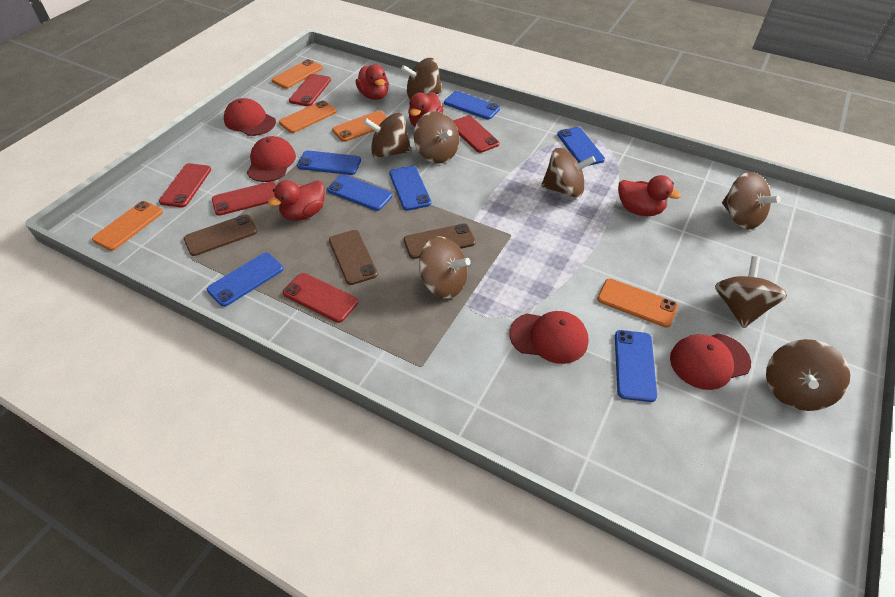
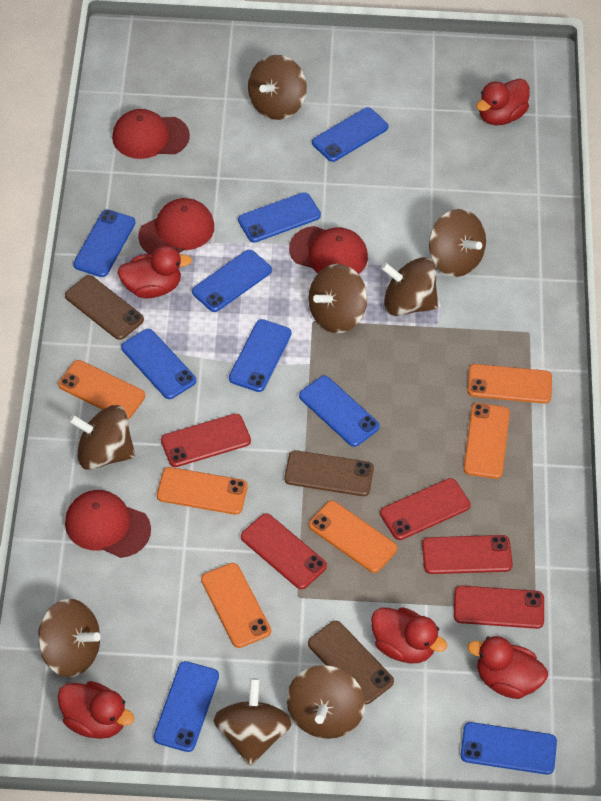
blue phone: [207,253,283,307] [297,150,361,175] [327,175,392,211] [389,166,431,211] [444,91,500,120] [557,127,605,166] [615,330,657,402] = 7 -> [73,209,135,277] [121,329,196,399] [154,661,219,752] [192,250,272,312] [229,319,292,392] [238,192,321,242] [299,376,380,447] [312,107,388,162] [461,722,557,775] = 9
orange phone: [92,201,163,251] [272,59,323,89] [279,100,337,133] [332,111,387,142] [597,279,678,328] = 5 -> [58,360,145,419] [157,467,248,515] [201,563,271,648] [309,501,397,573] [464,403,510,479] [468,364,552,404] = 6
red duck: [268,180,325,221] [356,64,389,100] [408,92,444,127] [618,175,681,216] = 4 -> [58,681,134,739] [117,245,192,299] [371,607,447,663] [468,636,548,699] [476,79,530,125] = 5

